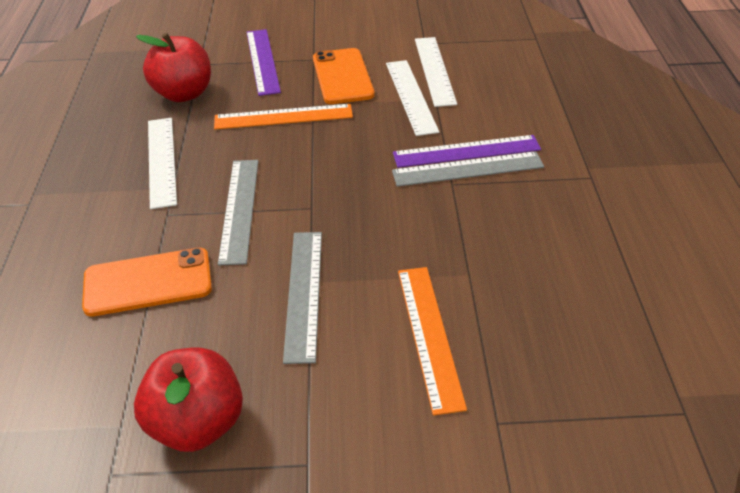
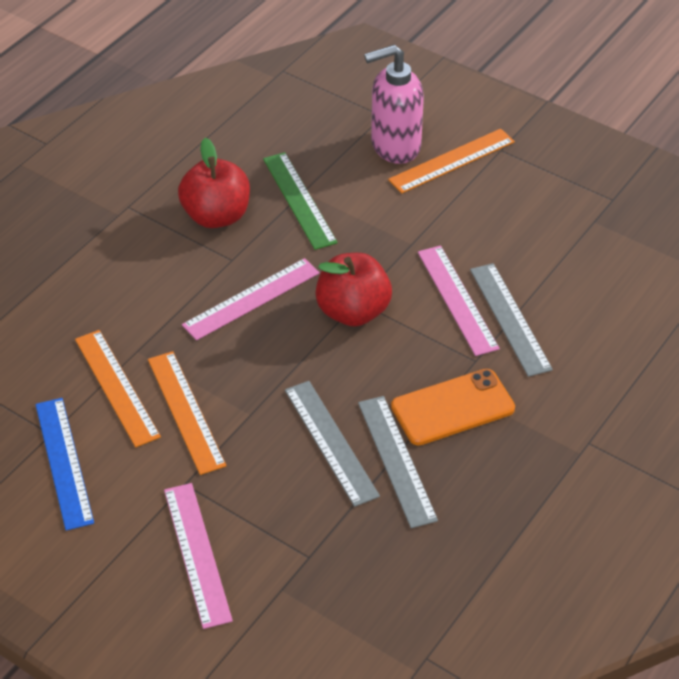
blue ruler: none = 0 -> [35,398,94,531] = 1
green ruler: none = 0 -> [263,152,338,250] = 1
orange phone: [82,248,212,317] [313,48,375,104] = 2 -> [391,369,515,446] = 1
orange ruler: [214,104,353,130] [398,267,467,415] = 2 -> [75,330,161,447] [148,351,226,475] [388,129,515,193] = 3
pink ruler: none = 0 -> [164,483,233,629] [182,258,320,340] [418,246,500,356] = 3
pink soap dispenser: none = 0 -> [364,45,424,164] = 1
purple ruler: [247,29,281,96] [393,135,541,168] = 2 -> none = 0
white ruler: [148,118,177,209] [386,60,439,136] [415,37,457,107] = 3 -> none = 0

